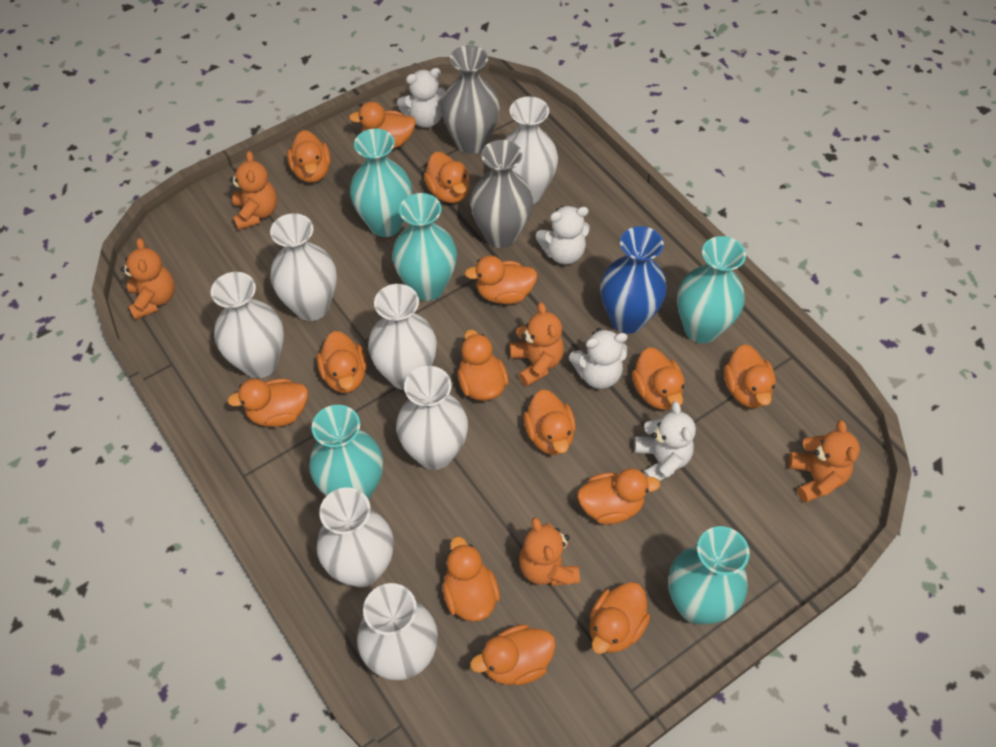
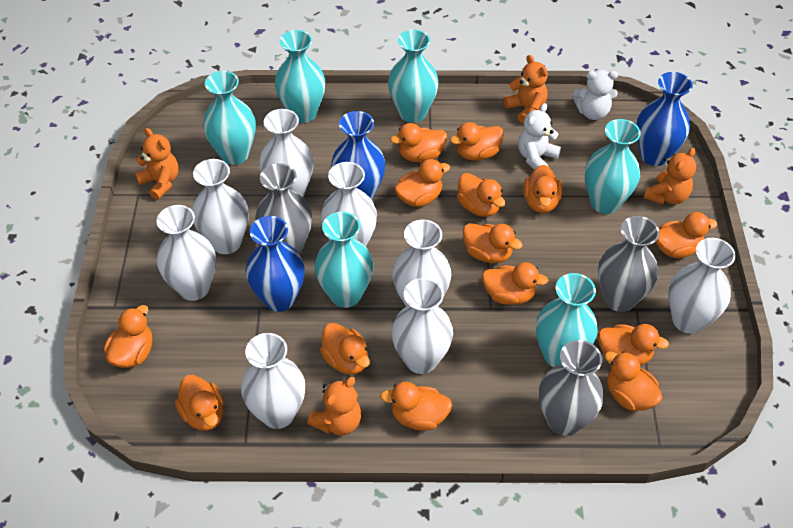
blue vase: [600,226,667,334] = 1 -> [245,216,305,312] [331,111,386,200] [636,72,693,166] = 3
grey vase: [441,45,500,154] [470,140,533,248] = 2 -> [255,163,312,254] [539,340,604,436] [598,216,660,312] = 3
orange teddy bear: [121,238,175,320] [229,151,277,230] [510,302,564,386] [519,517,580,586] [789,420,860,503] = 5 -> [135,128,179,200] [307,377,361,436] [504,55,548,124] [644,148,696,205] = 4
turquoise vase: [309,405,383,500] [350,129,412,237] [392,193,457,301] [668,526,750,624] [677,236,746,343] = 5 -> [203,71,256,165] [275,30,325,123] [315,212,373,308] [388,29,439,123] [536,273,598,367] [585,119,641,214] = 6
white teddy bear: [397,68,446,128] [536,206,590,264] [569,328,628,389] [634,401,696,481] = 4 -> [518,103,561,170] [573,70,618,120] = 2
white vase: [211,272,284,378] [270,213,337,321] [316,488,394,587] [357,583,438,680] [368,284,437,390] [396,366,468,470] [504,96,558,204] = 7 -> [157,205,216,301] [192,159,249,254] [241,333,305,429] [259,109,314,197] [321,162,377,247] [392,220,451,306] [392,278,453,374] [668,238,736,334] = 8

